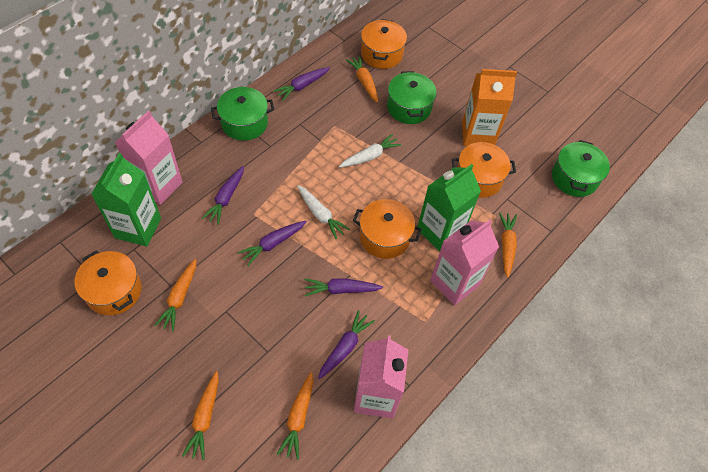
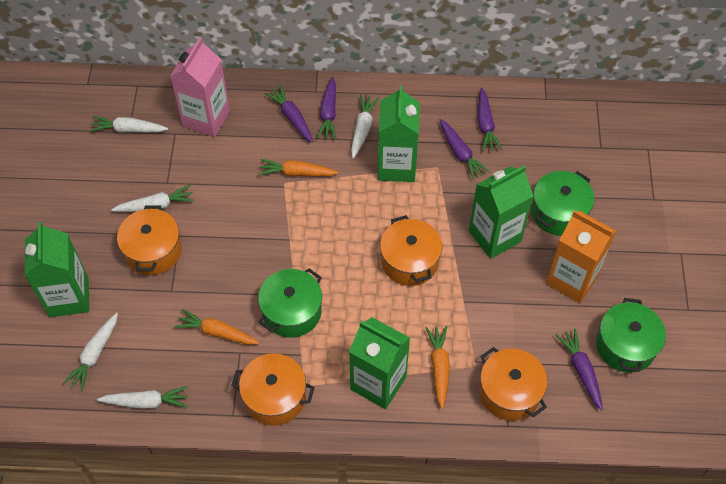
green carton: [91,153,161,246] [417,164,481,252] = 2 -> [25,222,89,317] [349,317,410,409] [378,85,420,182] [469,166,534,259] = 4
orange carrot: [154,259,196,331] [182,371,219,460] [277,372,313,460] [346,55,378,103] [499,212,517,278] = 5 -> [174,309,259,345] [258,159,339,176] [425,326,450,409] = 3
pink carton: [115,110,183,205] [354,335,408,419] [430,219,499,305] = 3 -> [170,37,230,137] = 1
white carrot: [297,185,350,239] [339,134,402,168] = 2 -> [63,313,118,391] [89,116,168,133] [97,386,188,409] [111,185,194,212] [351,95,379,159] = 5

